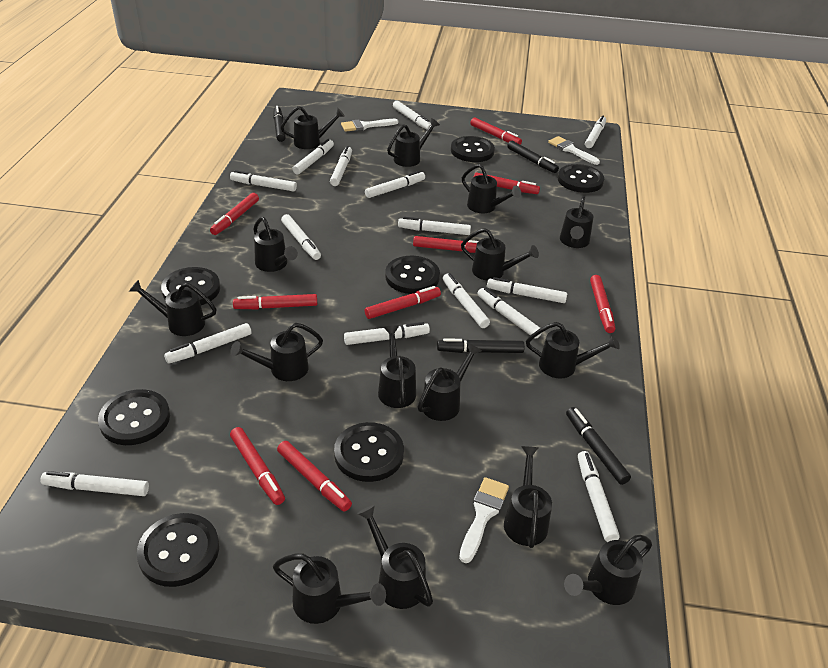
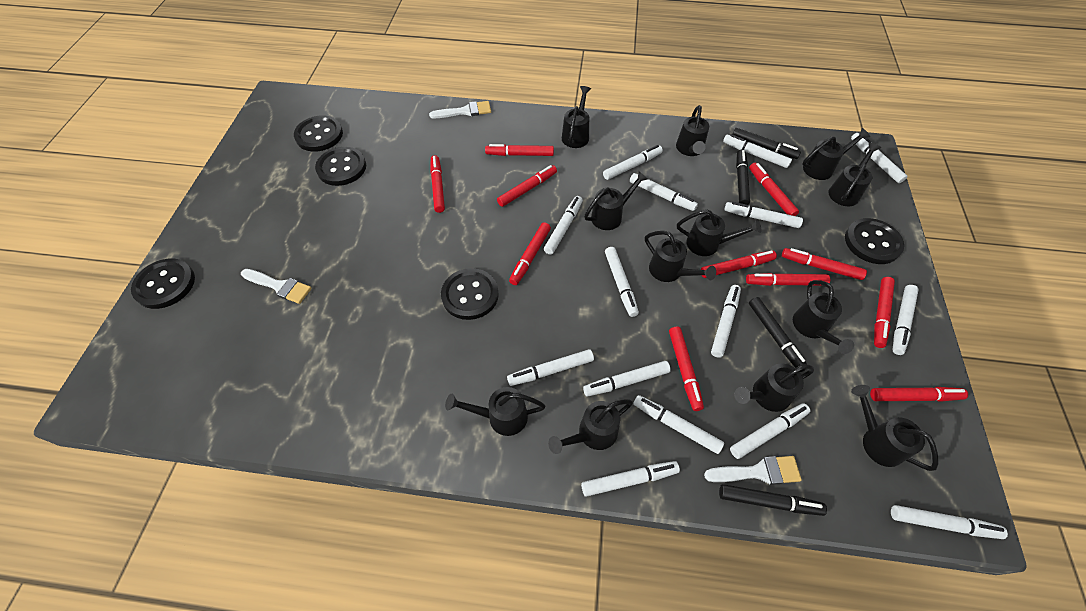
black button: [98,389,170,445] [137,513,219,587] [161,267,220,305] [334,422,404,482] [385,256,440,294] [451,136,495,162] [558,164,604,193] = 7 -> [131,259,195,309] [294,115,343,152] [315,147,366,186] [441,268,499,320] [845,218,904,264] = 5
black watering can: [129,280,217,336] [230,323,323,381] [253,217,298,272] [273,554,386,624] [281,106,345,149] [357,505,433,609] [378,325,416,408] [387,118,440,167] [418,343,482,421] [461,228,539,281] [462,164,521,213] [504,446,552,548] [526,322,620,378] [560,196,593,248] [564,535,652,605] = 15 -> [445,387,546,436] [548,399,633,454] [562,86,591,148] [584,171,648,230] [645,231,716,282] [676,105,709,156] [677,209,761,256] [734,363,814,412] [793,280,854,354] [802,128,870,180] [829,143,881,206] [851,385,939,471] = 12
red marker: [210,193,259,235] [230,427,285,505] [233,294,317,309] [277,441,352,512] [365,286,441,319] [413,236,478,253] [470,118,522,145] [474,172,540,194] [590,275,615,333] = 9 -> [430,155,445,213] [485,144,554,156] [497,165,557,207] [509,222,551,285] [669,327,704,411] [701,251,777,278] [746,273,830,286] [749,163,799,216] [782,248,867,280] [870,387,968,402] [874,277,895,348] = 11

